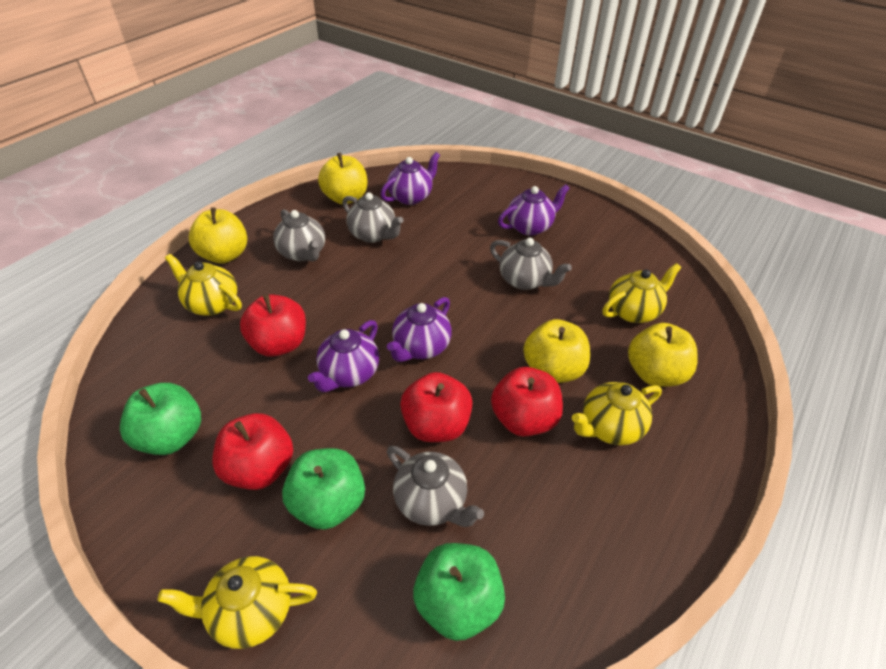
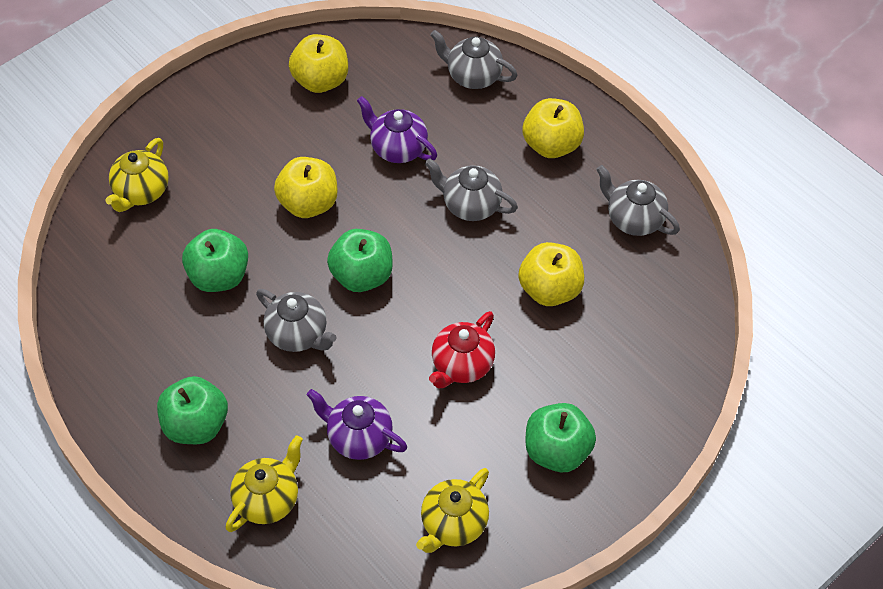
green apple: [120,383,201,455] [282,448,365,530] [413,543,505,641] = 3 -> [157,376,228,444] [182,229,248,292] [327,229,393,292] [525,403,596,472] = 4
purple teapot: [308,320,379,392] [380,152,440,205] [387,297,452,362] [498,184,570,236] = 4 -> [307,389,407,460] [357,96,437,163] = 2
red apple: [212,413,293,490] [240,294,306,357] [400,372,473,442] [491,367,563,437] = 4 -> none = 0
red teapot: none = 0 -> [429,311,495,389] = 1
yellow teapot: [158,556,317,649] [165,254,242,316] [572,382,662,445] [603,263,681,323] = 4 -> [105,138,169,212] [226,435,303,532] [416,468,489,553] = 3

